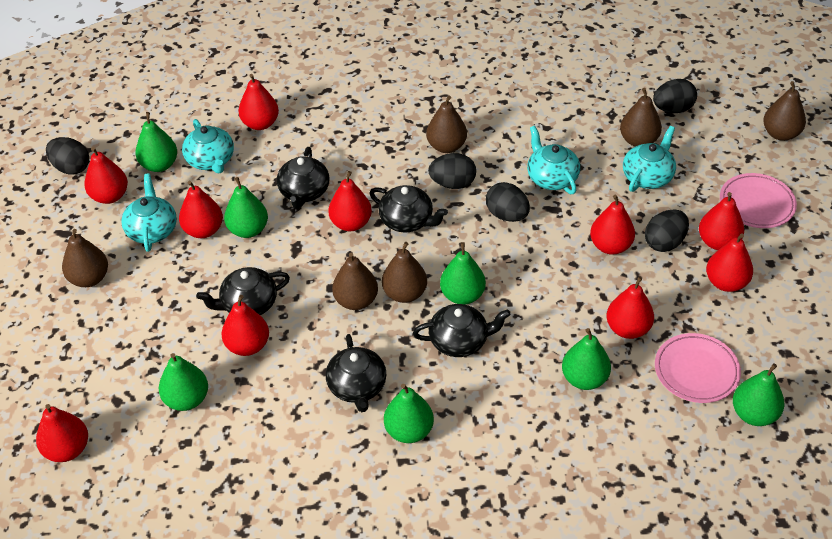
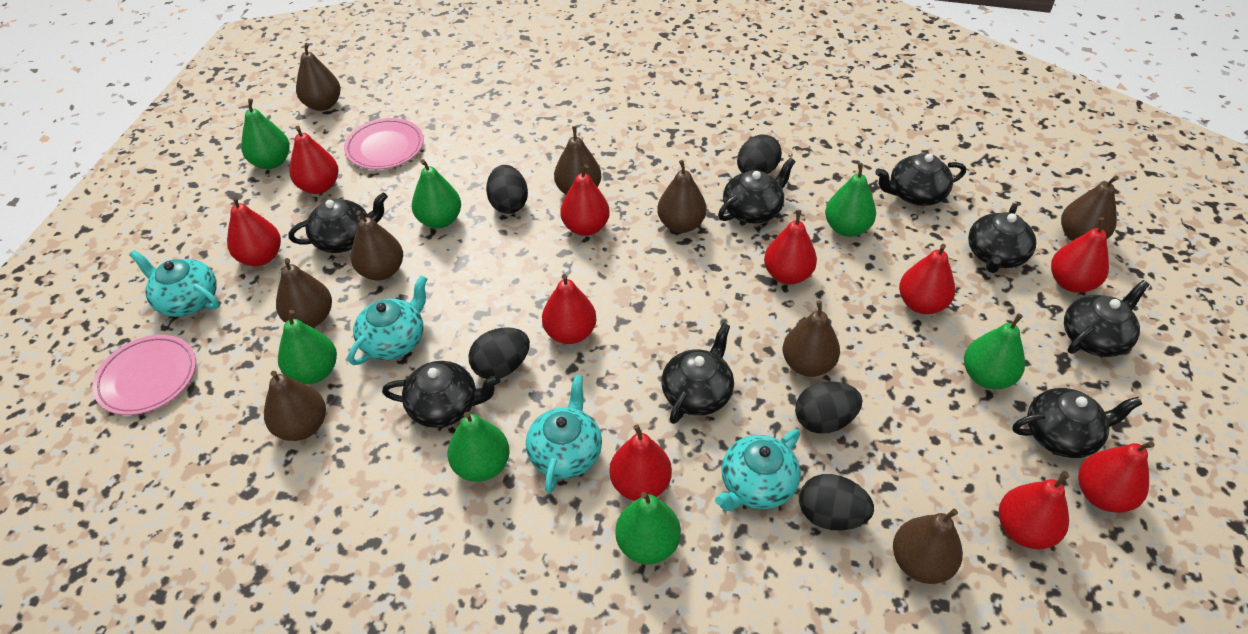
black teapot: [196,267,290,315] [277,147,330,209] [326,334,386,412] [370,185,448,232] [413,304,511,357] = 5 -> [289,192,388,253] [382,361,500,428] [661,323,734,424] [718,158,796,224] [875,153,966,206] [968,203,1036,273] [1013,388,1142,458] [1064,280,1149,357] = 8
brown pear: [62,229,108,287] [332,253,378,310] [382,242,427,303] [426,96,467,153] [620,88,662,147] [763,81,806,141] = 6 -> [264,371,326,441] [276,258,332,328] [296,43,341,111] [351,210,403,281] [554,126,601,195] [657,160,707,233] [783,300,840,377] [893,508,963,584] [1061,175,1119,241] = 9

